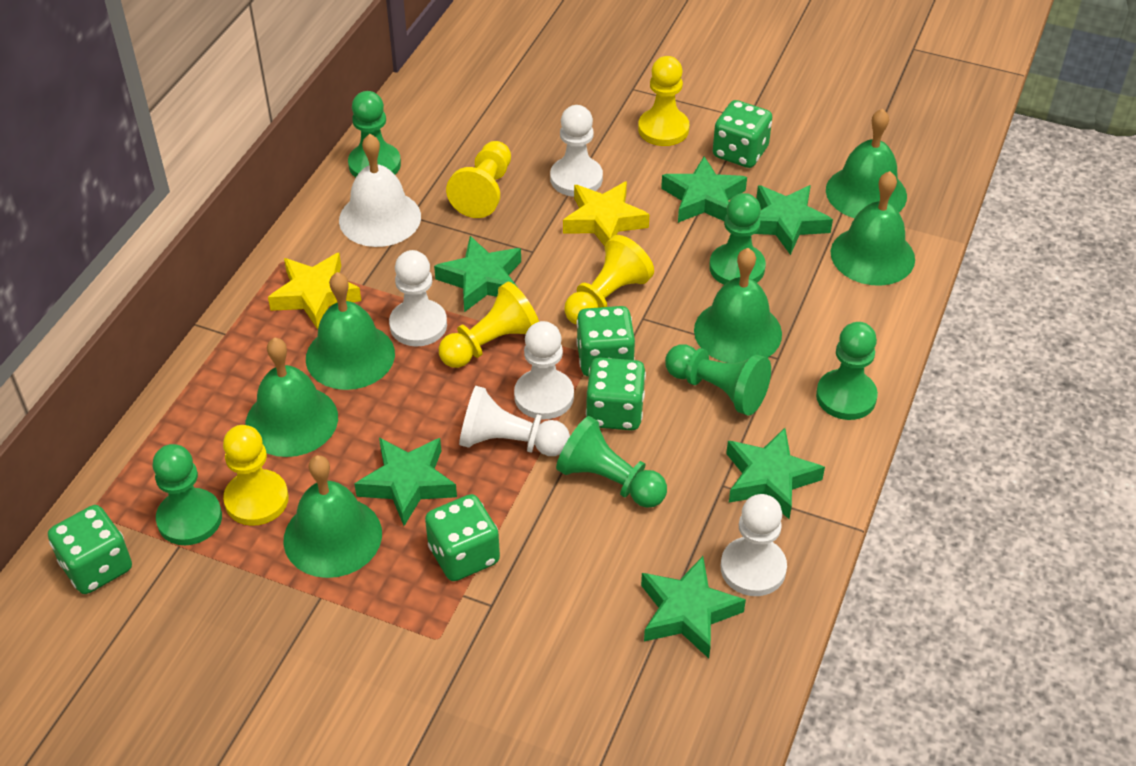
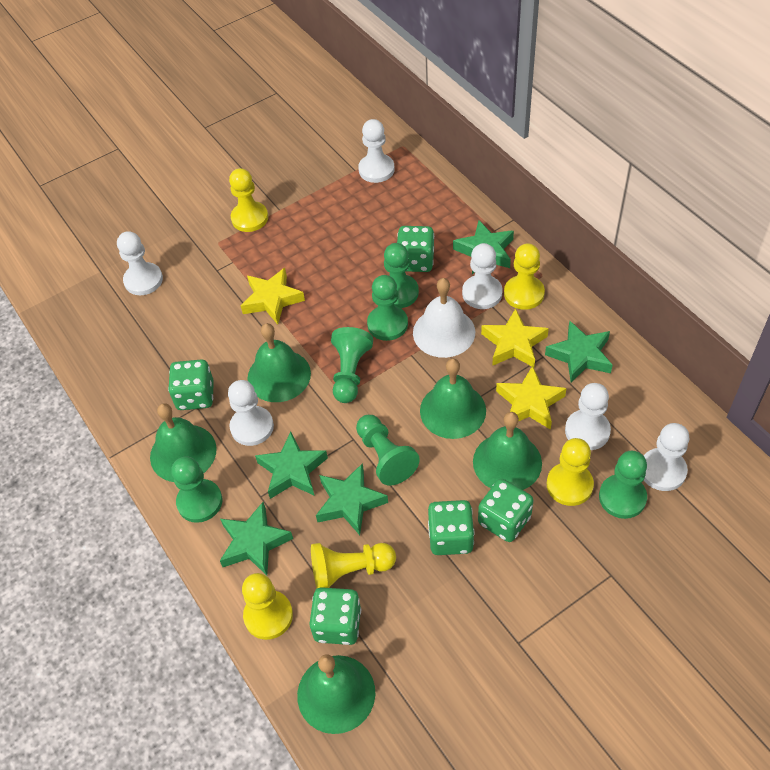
green bell: [245,337,338,457] [283,455,382,578] [306,272,395,390] [694,248,782,363] [826,109,907,218] [831,171,915,286] = 6 -> [150,403,217,482] [247,323,311,402] [297,654,375,734] [420,358,486,439] [473,412,542,490] = 5
green star: [355,438,457,526] [434,236,521,312] [641,556,746,658] [661,156,747,223] [726,428,825,519] [755,185,833,255] = 6 -> [220,502,293,575] [255,432,328,499] [316,463,388,535] [453,220,514,274] [545,321,613,382] = 5
white pawn: [389,250,447,347] [459,386,570,456] [514,321,574,420] [550,105,603,197] [721,494,787,596] = 5 -> [117,231,163,295] [228,380,274,446] [358,119,395,183] [462,243,503,309] [565,383,611,450] [644,423,689,491] = 6
yellow star: [268,253,361,329] [563,181,650,246] = 2 -> [241,268,305,324] [481,308,549,367] [496,365,567,430] = 3

